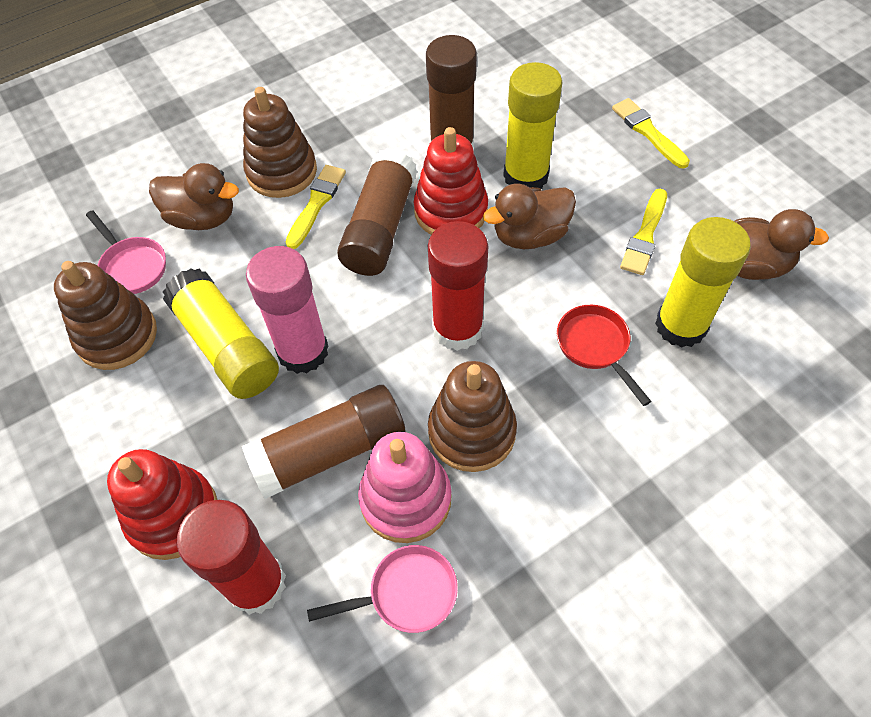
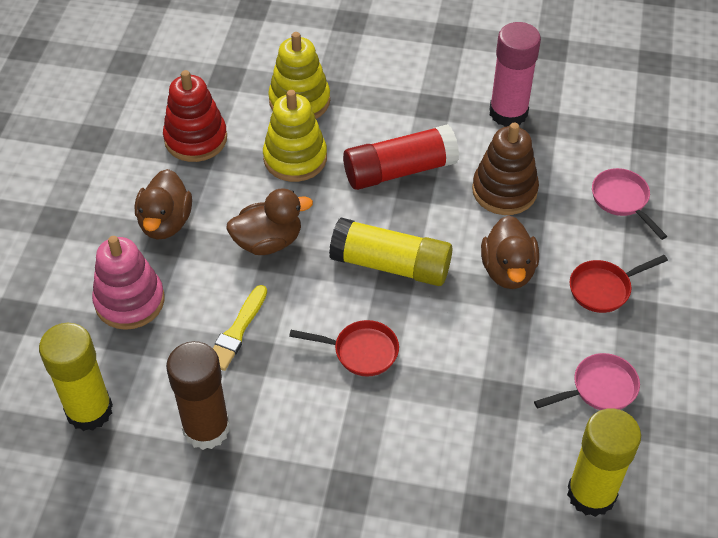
brown glue stick: [242,385,405,499] [337,148,417,276] [426,35,477,150] = 3 -> [166,341,230,450] = 1
brown stacking toy: [54,261,157,370] [243,87,317,198] [428,361,517,472] = 3 -> [472,123,539,215] = 1
red glue stick: [177,500,286,615] [428,221,488,351] = 2 -> [343,124,459,190] = 1
red pan: [557,305,651,406] = 1 -> [289,320,399,376] [570,255,668,313] = 2
red stacking toy: [107,449,217,560] [413,127,488,235] = 2 -> [163,70,227,162] = 1
yellow brush: [286,165,346,249] [612,98,690,169] [620,189,667,275] = 3 -> [213,285,267,371] = 1
yellow stacking toy: none = 0 -> [263,90,327,182] [268,32,330,119] = 2

